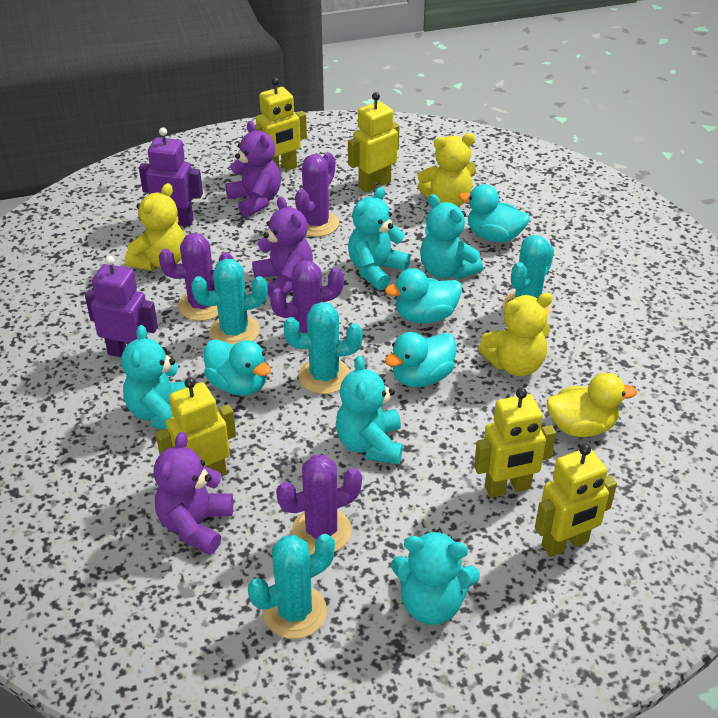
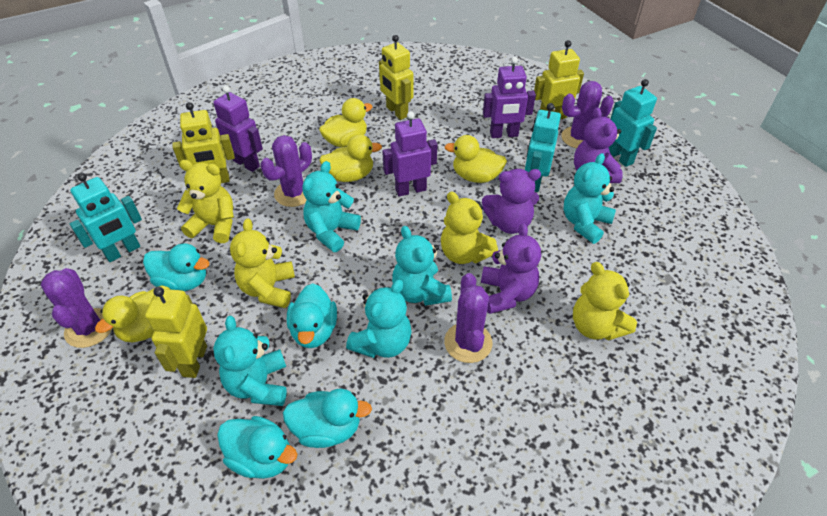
purple robot: [85,256,158,357] [139,127,203,227] = 2 -> [214,85,263,172] [382,111,437,197] [483,57,536,138] = 3
turquoise cactus: [191,259,268,345] [248,534,335,639] [283,302,363,394] [502,235,554,317] = 4 -> none = 0
turquoise robot: none = 0 -> [70,173,142,262] [525,103,561,192] [608,79,657,167] = 3
yellow duck: [547,373,637,437] = 1 -> [95,285,170,342] [319,98,372,147] [319,134,382,182] [444,135,507,183] = 4
yellow robot: [156,378,236,477] [255,78,307,171] [348,92,399,193] [474,388,556,498] [535,444,617,557] = 5 -> [145,287,207,378] [172,102,235,183] [379,35,413,120] [534,40,584,119] = 4
yellow teddy bear: [125,183,185,271] [418,133,476,207] [478,293,553,376] = 3 -> [177,160,234,243] [230,218,295,308] [441,192,498,264] [573,262,637,341] = 4

